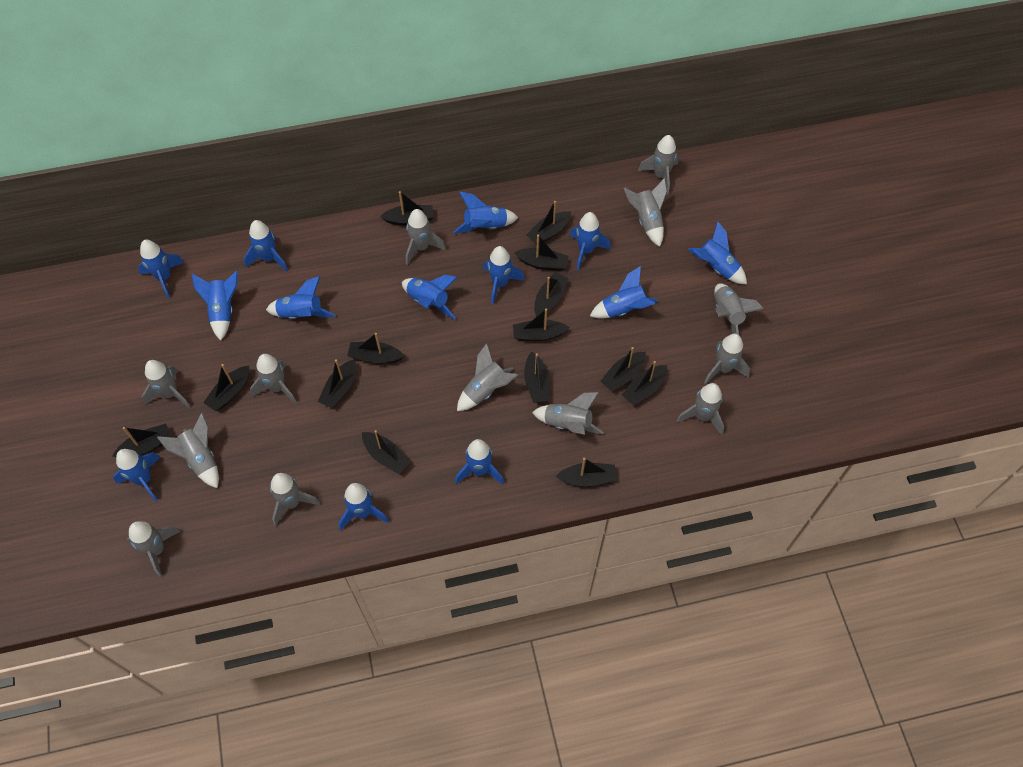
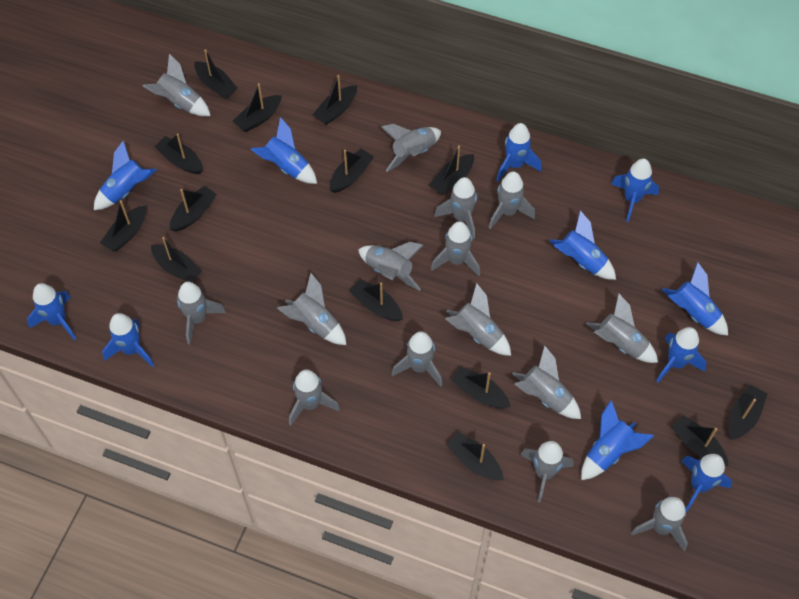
blue rocket: [113,449,161,501] [138,240,184,298] [192,271,238,341] [244,220,288,272] [266,276,336,319] [339,483,389,531] [402,275,457,320] [453,192,518,233] [455,439,504,485] [483,246,525,305] [570,212,611,270] [590,266,657,319] [688,221,747,284] = 13 -> [27,283,76,340] [94,140,157,210] [102,313,154,367] [251,117,317,184] [496,123,542,181] [549,210,616,280] [581,400,654,480] [611,158,659,222] [656,327,707,383] [662,262,728,336] [681,454,732,512] = 11
grey rocket: [127,521,181,577] [142,360,191,408] [157,413,219,488] [250,354,297,404] [270,473,320,526] [406,209,446,265] [457,343,518,411] [532,392,604,435] [624,178,667,247] [638,135,678,195] [676,383,724,435] [704,334,750,384] [714,283,764,335] = 13 -> [143,54,211,116] [177,282,226,345] [277,273,347,345] [289,370,340,426] [358,242,423,291] [381,124,441,172] [392,331,442,387] [431,221,480,276] [434,177,478,239] [445,283,511,356] [489,171,535,229] [512,345,581,419] [520,441,574,502] [586,293,658,363] [631,495,688,551] = 15

